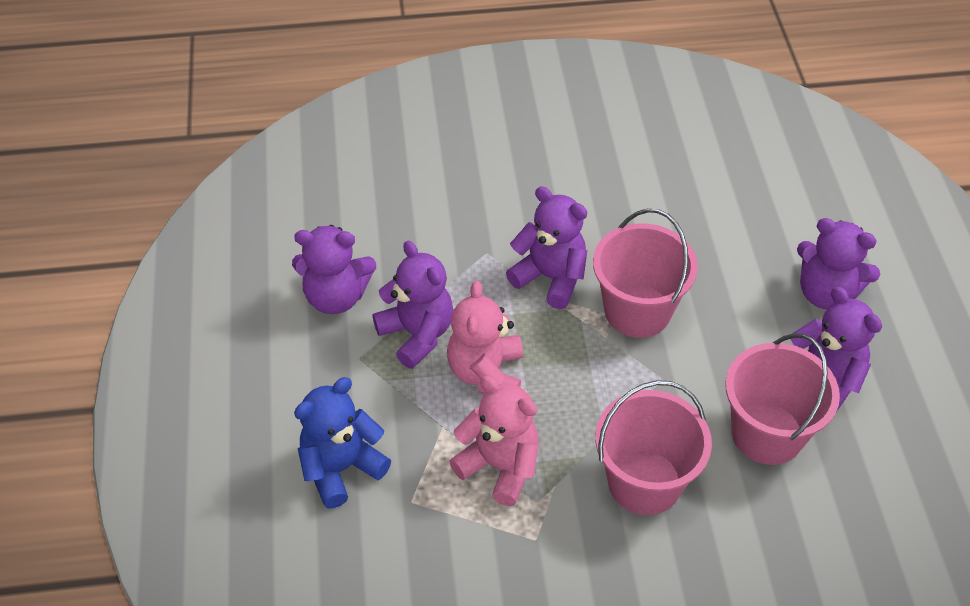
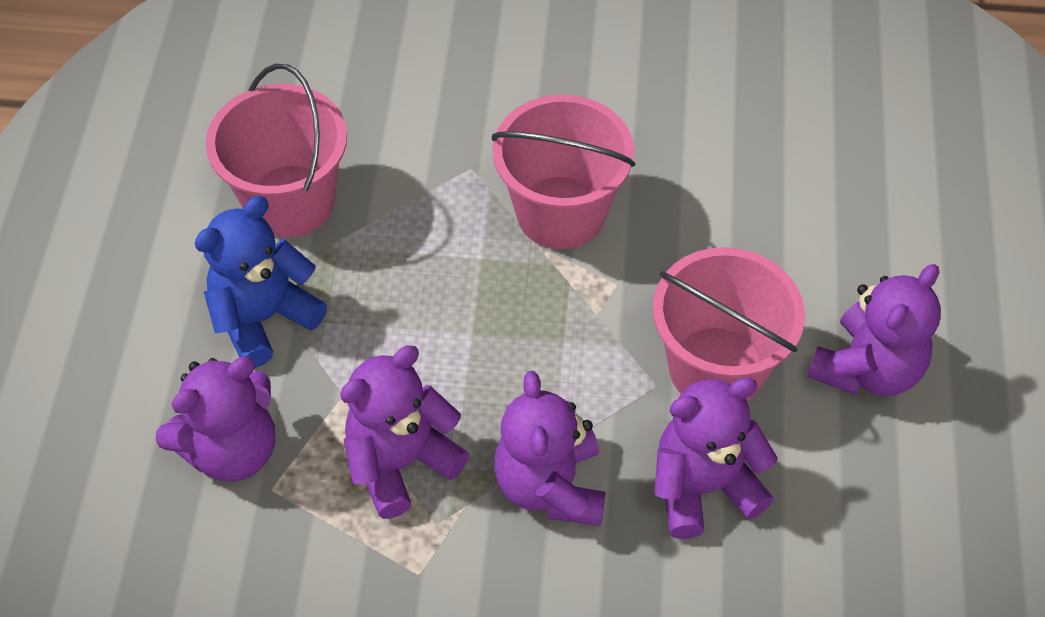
pink teddy bear: [447,281,523,394] [449,376,539,506] = 2 -> none = 0

